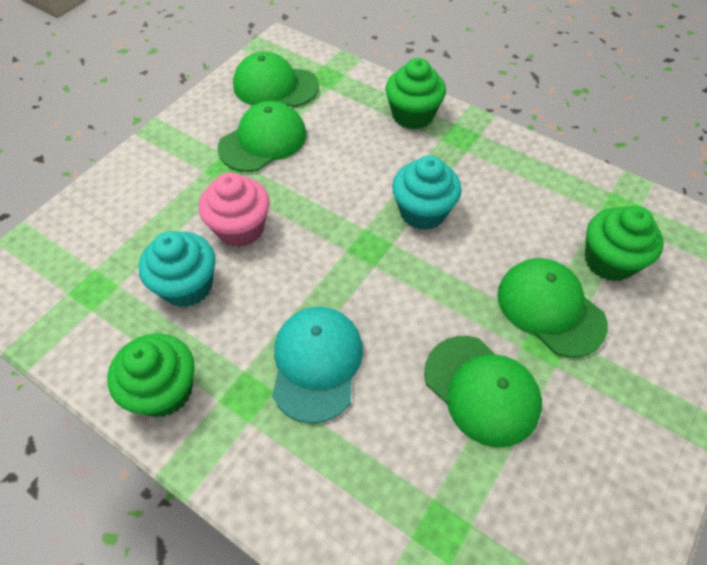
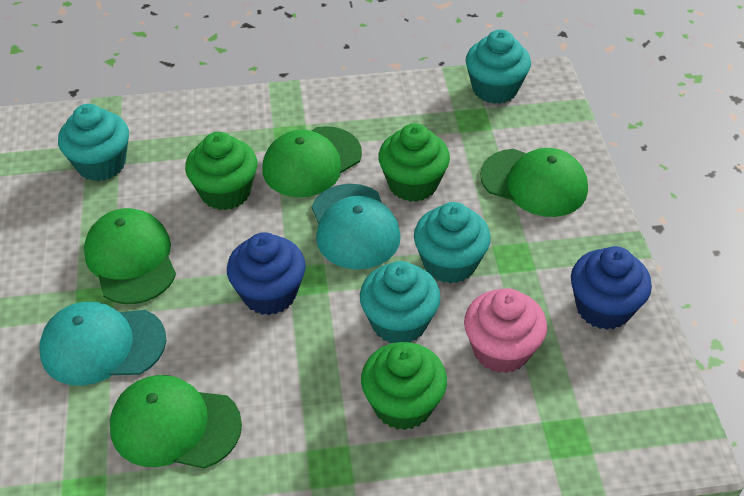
blue cupcake: none = 0 -> [227,232,306,315] [571,246,652,330] = 2
turquoise cap: [272,307,363,423] = 1 -> [39,302,166,386] [312,184,401,270] = 2
turquoise cupcake: [139,231,216,307] [392,156,462,230] = 2 -> [58,104,129,181] [360,261,441,343] [414,202,491,284] [466,29,531,104] = 4

